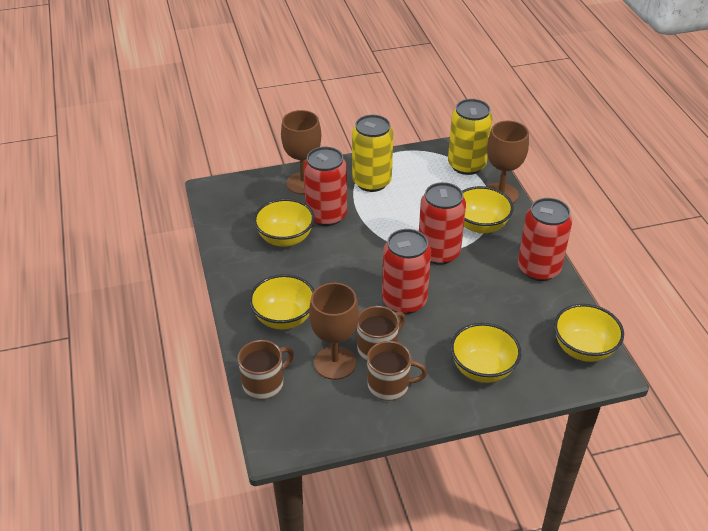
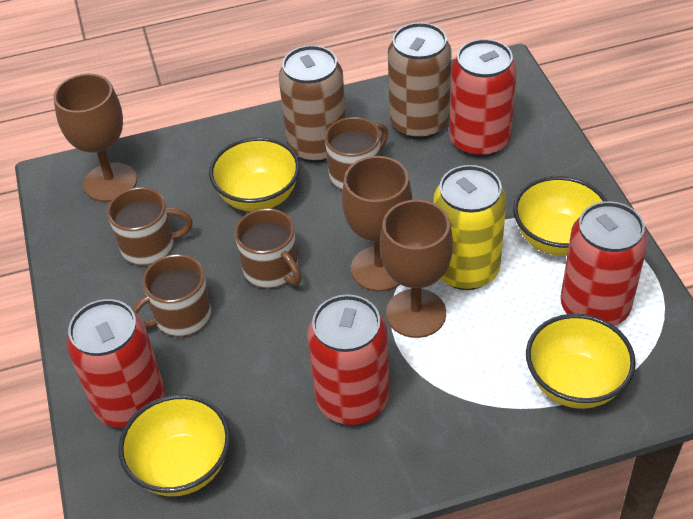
brown can: none = 0 -> [279,45,346,163] [388,22,452,139] = 2
brown mug: [238,340,294,400] [357,306,406,361] [367,341,427,401] = 3 -> [107,187,193,265] [132,254,212,337] [235,208,301,289] [325,117,389,190] = 4
yellow bowl: [249,274,314,329] [254,199,315,247] [450,323,521,383] [462,186,513,234] [554,304,624,362] = 5 -> [118,394,230,496] [209,137,300,212] [513,176,607,256] [526,314,636,409] = 4
yellow can: [352,115,393,192] [448,99,493,175] = 2 -> [433,165,507,290] = 1

